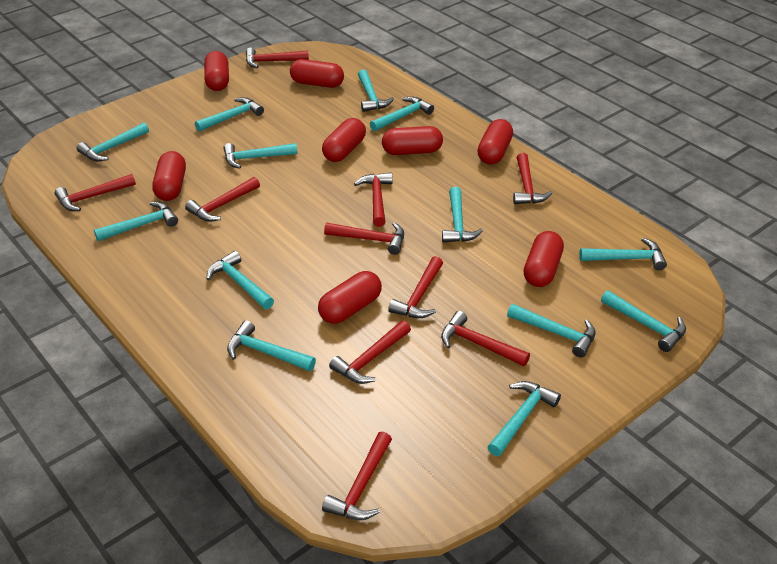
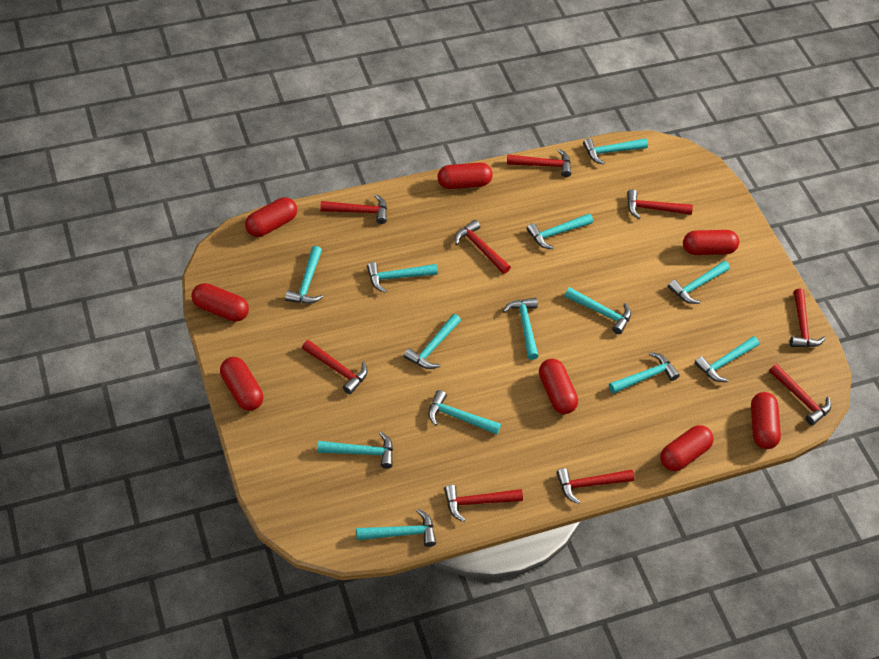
red hammer: [55,174,136,211] [185,177,260,222] [246,48,309,68] [322,431,392,520] [324,222,404,255] [329,320,411,384] [354,173,393,227] [388,256,443,318] [441,311,530,366] [513,153,552,204] = 10 -> [302,340,367,394] [320,194,387,224] [444,485,523,522] [455,220,511,274] [507,149,571,177] [556,468,634,504] [627,189,693,219] [769,364,831,425] [790,289,826,347] = 9

